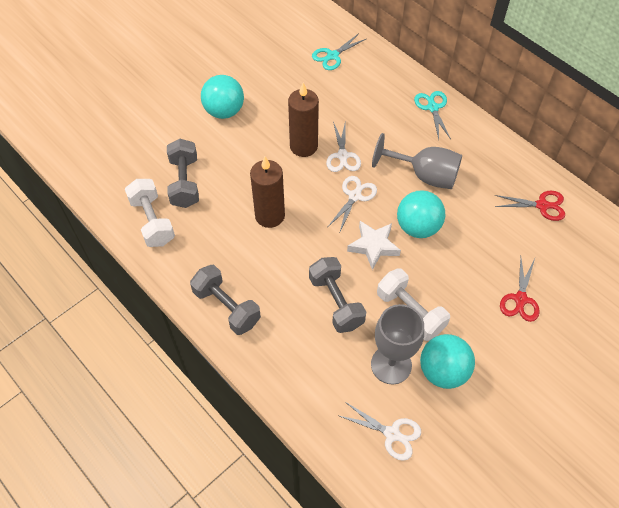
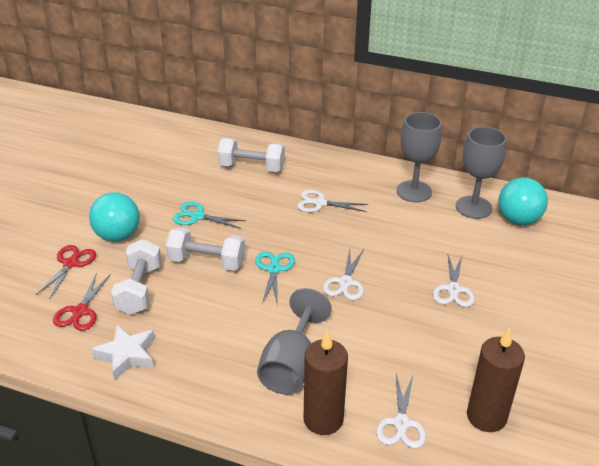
grey dumbbell: [167,139,199,208] [190,265,261,335] [309,257,366,333] = 3 -> none = 0
grey goblet: [371,304,424,384] [372,133,462,189] = 2 -> [257,288,332,395] [397,112,442,202] [456,127,506,219] = 3
turquoise ball: [201,75,244,119] [397,190,445,238] [420,334,475,389] = 3 -> [89,192,140,242] [499,177,548,225] = 2
white dumbbell: [125,179,175,247] [377,268,450,341] = 2 -> [111,239,162,315] [166,227,245,271] [217,138,285,172] = 3
white scissors: [326,120,361,172] [328,176,377,231] [340,402,421,461] = 3 -> [297,190,368,212] [323,249,364,300] [376,374,426,449] [433,255,475,307] = 4

